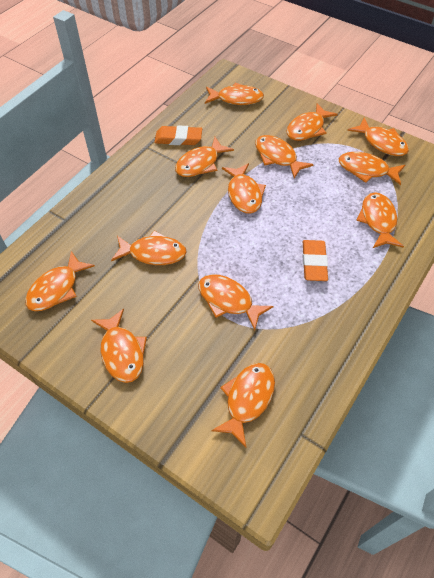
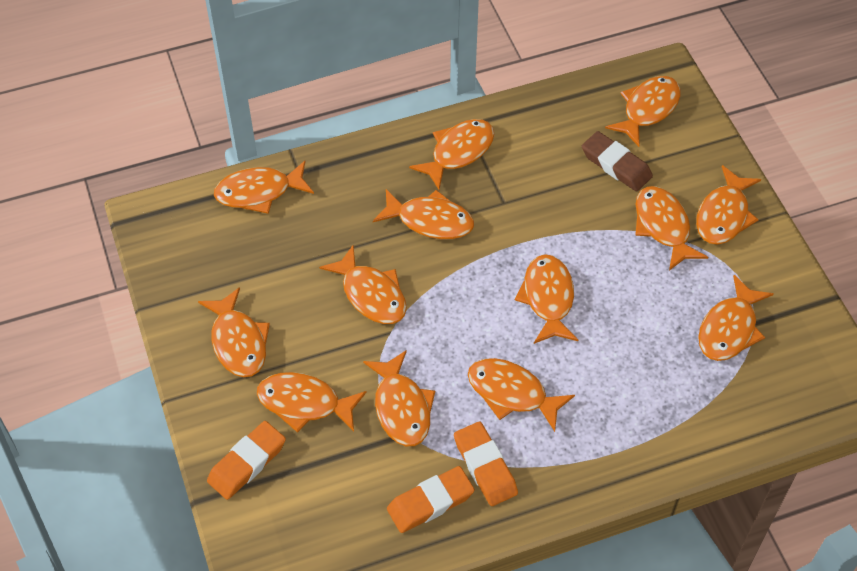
brown eraser: none = 0 -> [582,131,653,192] = 1
orange eraser: [154,125,202,145] [302,240,328,281] = 2 -> [207,421,286,500] [387,466,475,533] [454,422,518,506] = 3

